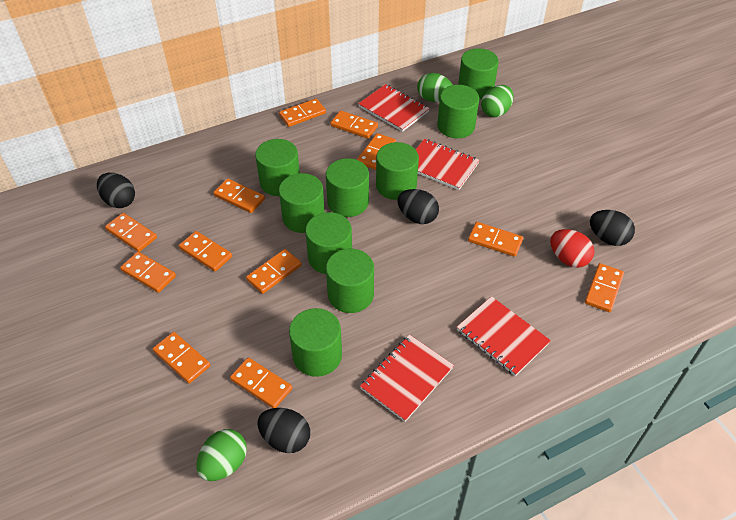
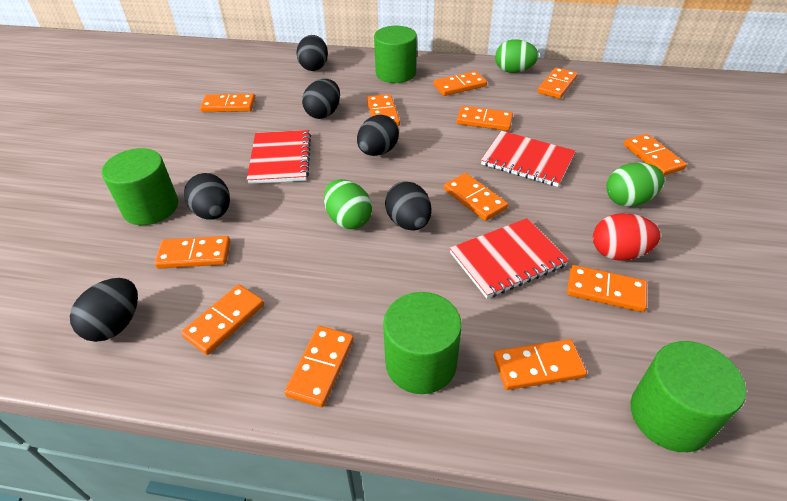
black egg: [97,173,135,208] [258,408,310,453] [398,189,439,224] [590,210,635,246] = 4 -> [70,278,138,342] [184,173,230,220] [296,35,328,71] [302,79,340,119] [357,115,399,156] [385,182,432,231] = 6
green cylinder: [255,139,300,196] [279,173,325,233] [289,308,342,377] [305,212,352,274] [326,158,369,217] [326,249,374,313] [376,142,419,200] [437,85,479,138] [458,48,499,100] = 9 -> [102,148,178,225] [374,26,417,83] [383,292,462,394] [631,341,746,452] = 4
red notebook: [358,84,430,132] [360,335,454,422] [415,139,480,190] [457,296,551,376] = 4 -> [247,130,311,184] [450,218,569,298] [481,131,576,187] = 3

